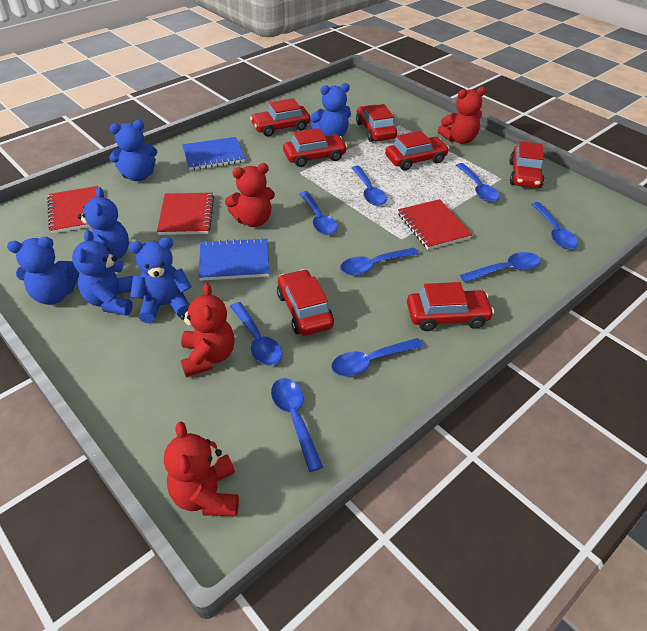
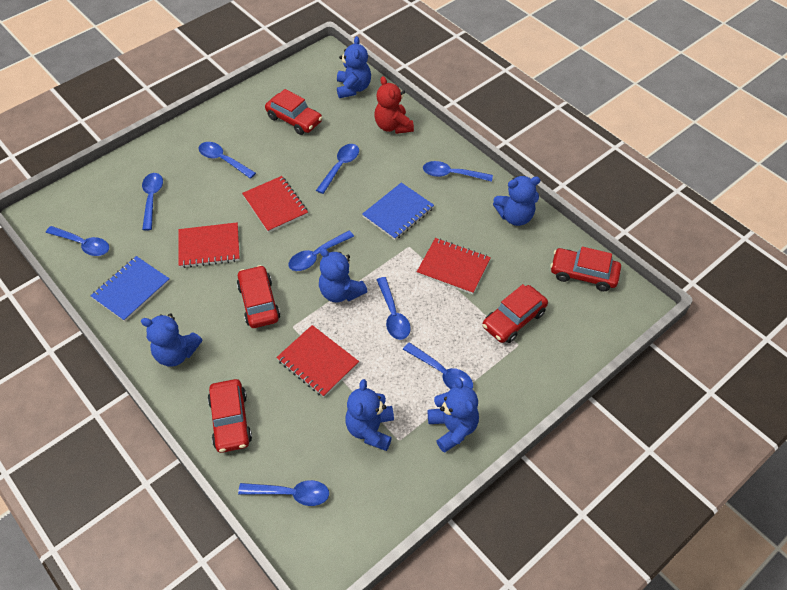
red car: [250,98,311,136] [277,269,334,336] [283,128,347,167] [356,104,397,142] [385,131,449,171] [407,282,494,331] [509,141,544,188] = 7 -> [208,379,252,453] [237,265,280,328] [265,89,322,135] [482,284,548,343] [550,247,621,291] = 5
red notebook: [47,186,98,234] [157,193,214,235] [398,199,472,250] = 3 -> [178,222,240,268] [242,176,308,233] [276,325,359,397] [417,238,491,295] = 4
red teddy bear: [164,421,239,516] [180,283,235,377] [225,163,275,227] [438,87,486,144] = 4 -> [374,76,414,134] = 1

